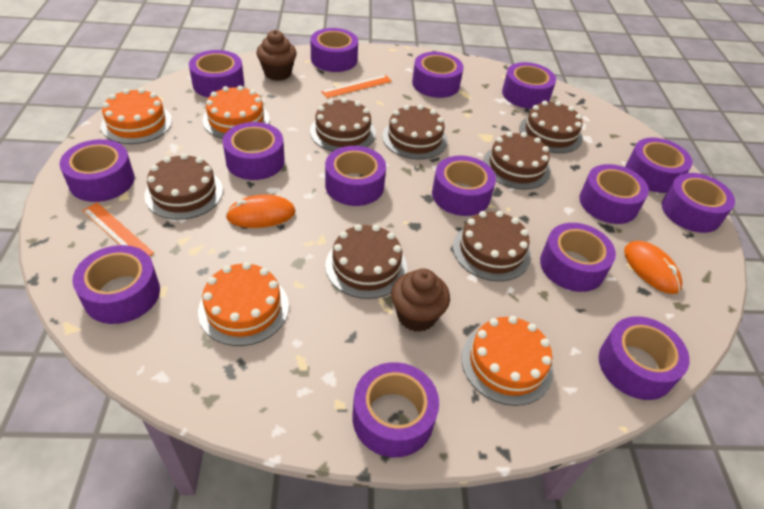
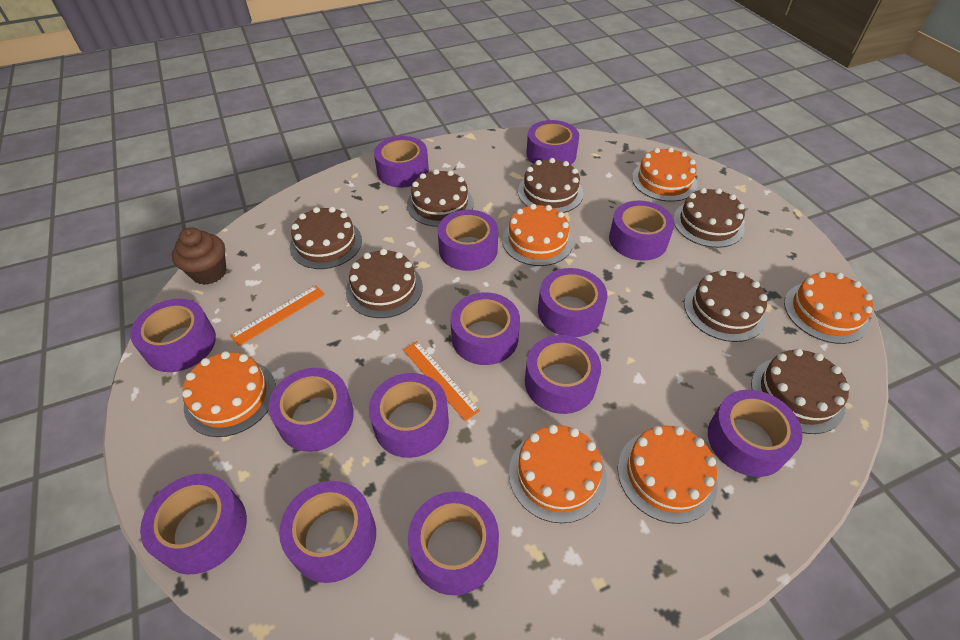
brown cupcake: [256,30,297,81] [391,268,450,332] = 2 -> [172,227,227,285] = 1
orange cake: [101,88,172,144] [198,262,289,346] [202,86,270,139] [461,316,553,406] = 4 -> [182,351,276,437] [502,204,573,266] [509,425,607,523] [618,426,717,524] [632,147,698,202] [784,271,873,344] = 6
orange mouse: [226,194,296,228] [624,241,683,294] = 2 -> none = 0
purple tape: [59,139,135,202] [72,245,160,324] [189,50,244,98] [223,122,285,180] [310,28,358,72] [325,146,386,206] [352,362,439,457] [412,52,463,98] [432,156,496,216] [502,62,556,109] [540,223,616,292] [579,164,649,224] [599,316,690,400] [625,138,693,193] [662,173,735,233] = 15 -> [130,299,216,372] [140,474,247,575] [268,368,354,452] [279,481,376,583] [369,373,449,458] [374,136,429,188] [408,491,499,595] [437,210,498,271] [450,292,520,365] [525,335,601,414] [526,120,579,165] [538,268,608,337] [609,201,675,261] [708,390,803,477] = 14

